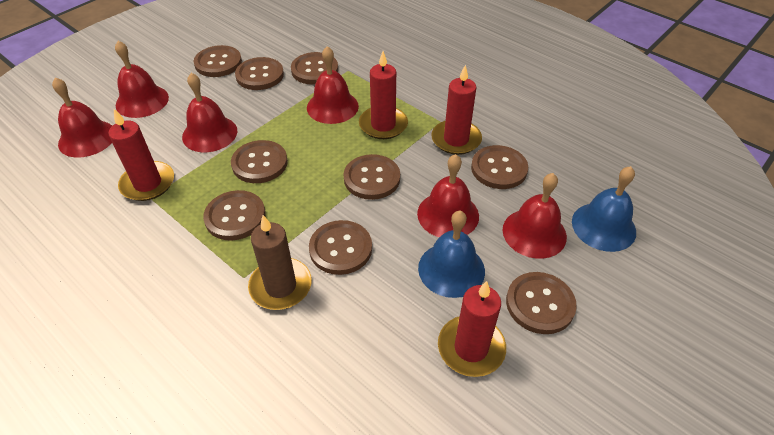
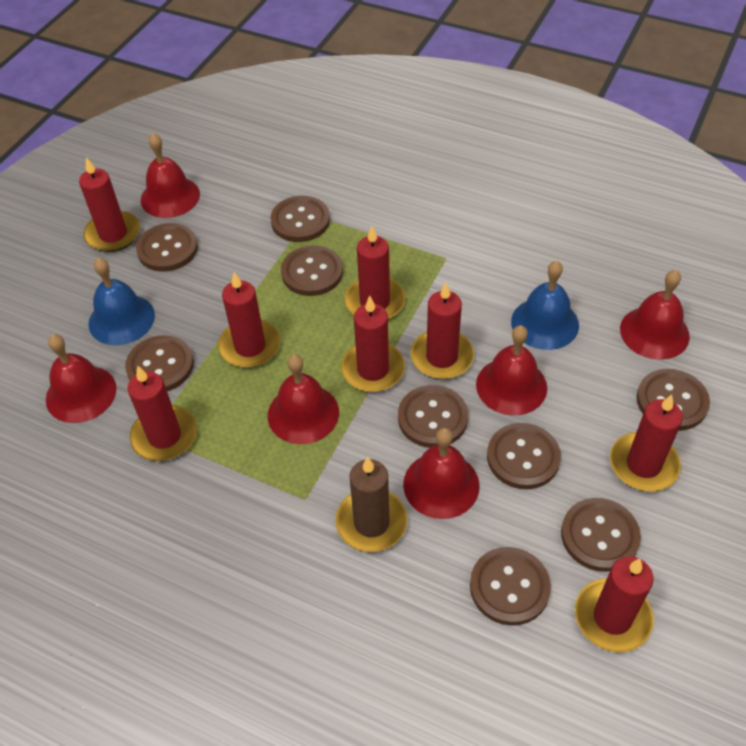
red candle: [109,109,174,201] [359,51,408,139] [431,65,482,155] [438,281,506,377] = 4 -> [79,157,140,252] [127,366,197,461] [218,272,281,368] [341,296,405,392] [345,226,405,319] [411,283,474,379] [575,556,654,652] [610,395,683,492] = 8

